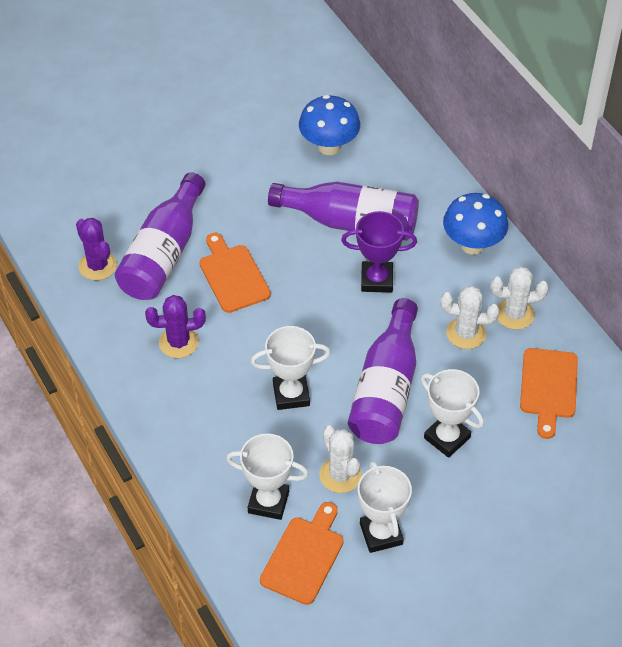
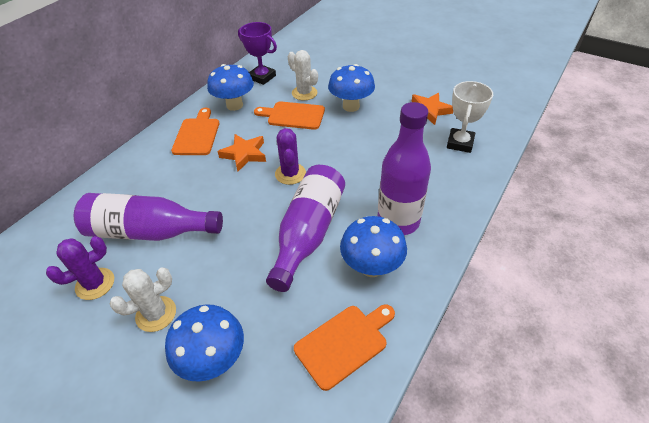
blue mushroom: [299,95,360,155] [443,193,508,255] = 2 -> [165,304,244,382] [207,64,254,111] [328,64,375,112] [340,216,407,277] = 4
orange star: none = 0 -> [217,134,266,171] [412,93,453,125] = 2
white cactus: [319,426,362,493] [441,286,499,349] [491,266,549,330] = 3 -> [109,267,176,332] [288,50,318,101] = 2
white trophy: [226,434,309,520] [251,326,330,410] [358,461,412,553] [421,369,484,458] = 4 -> [447,81,493,153] = 1

